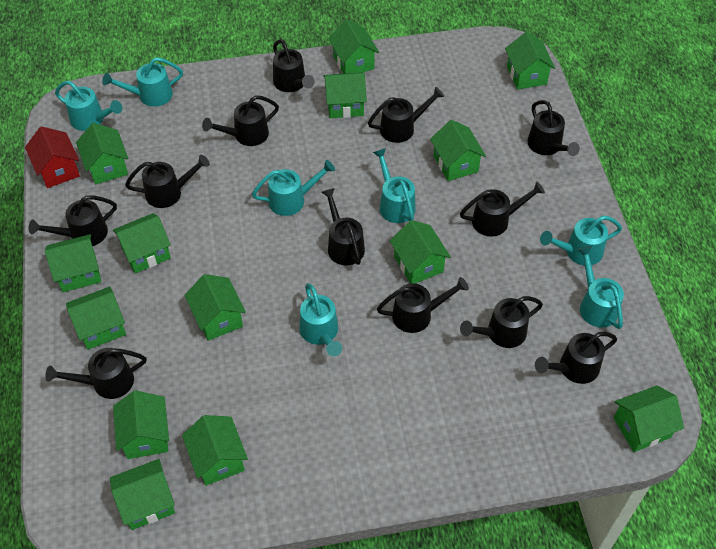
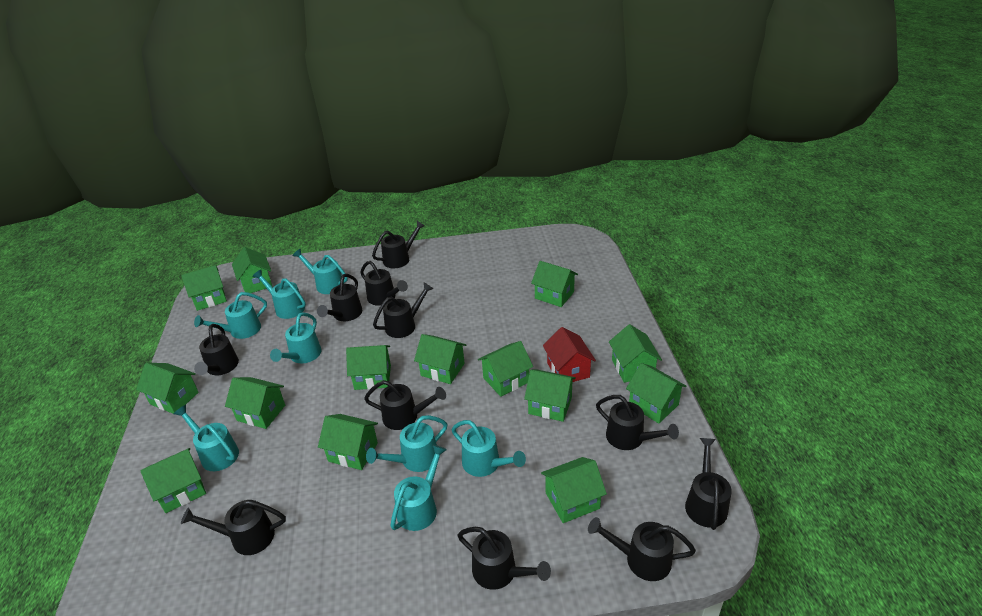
black watering can: [29,195,117,246] [45,348,147,399] [125,155,210,208] [202,95,279,146] [273,39,315,92] [321,188,365,265] [368,87,444,143] [377,277,469,333] [460,181,545,237] [460,296,543,348] [527,100,580,156] [535,332,617,384] = 12 -> [181,500,286,555] [194,324,239,375] [317,274,362,321] [360,261,408,306] [364,380,446,430] [372,221,425,268] [373,283,433,338] [458,527,551,590] [588,517,696,581] [596,395,679,450] [685,438,732,530] = 11
turquoise watering can: [55,81,122,131] [102,57,183,107] [252,160,335,216] [299,283,342,356] [373,148,416,223] [540,215,622,266] [577,246,624,329] = 7 -> [174,405,239,471] [194,292,267,339] [252,270,306,319] [270,312,322,363] [292,249,348,294] [366,415,447,472] [391,445,447,531] [452,420,526,477] = 8

